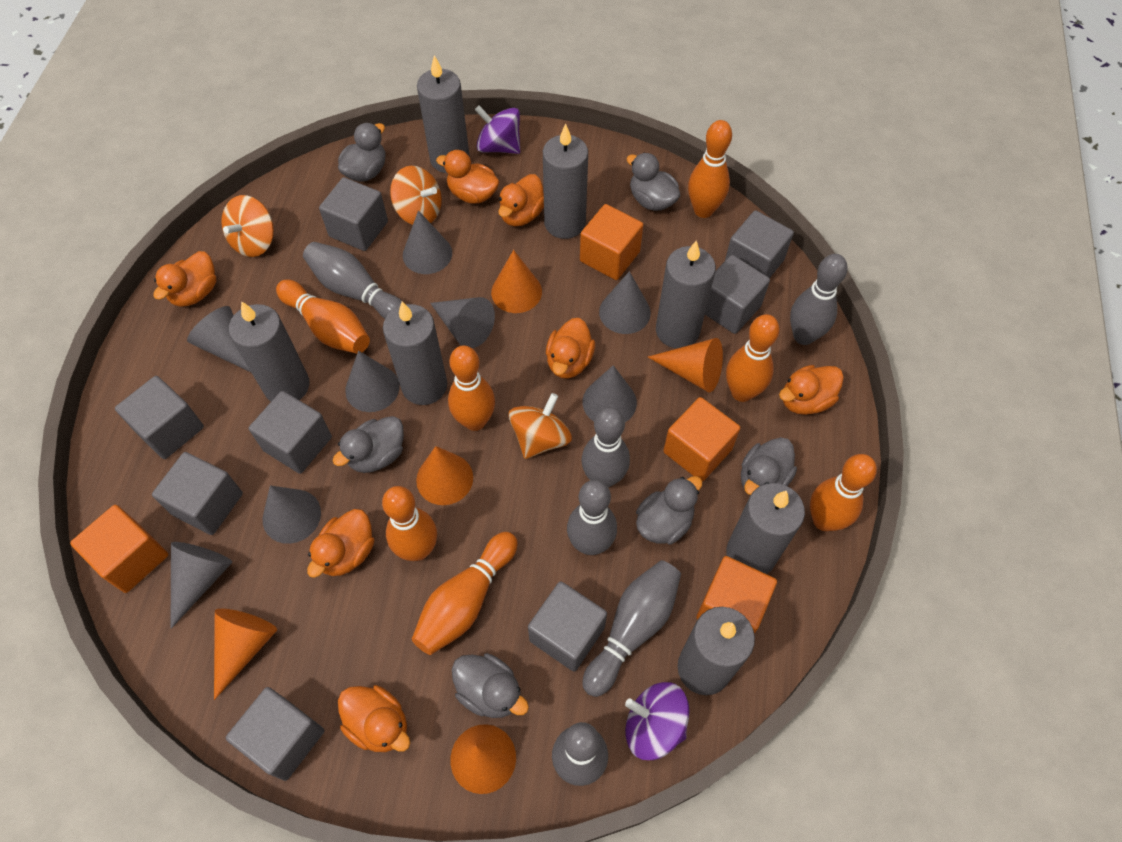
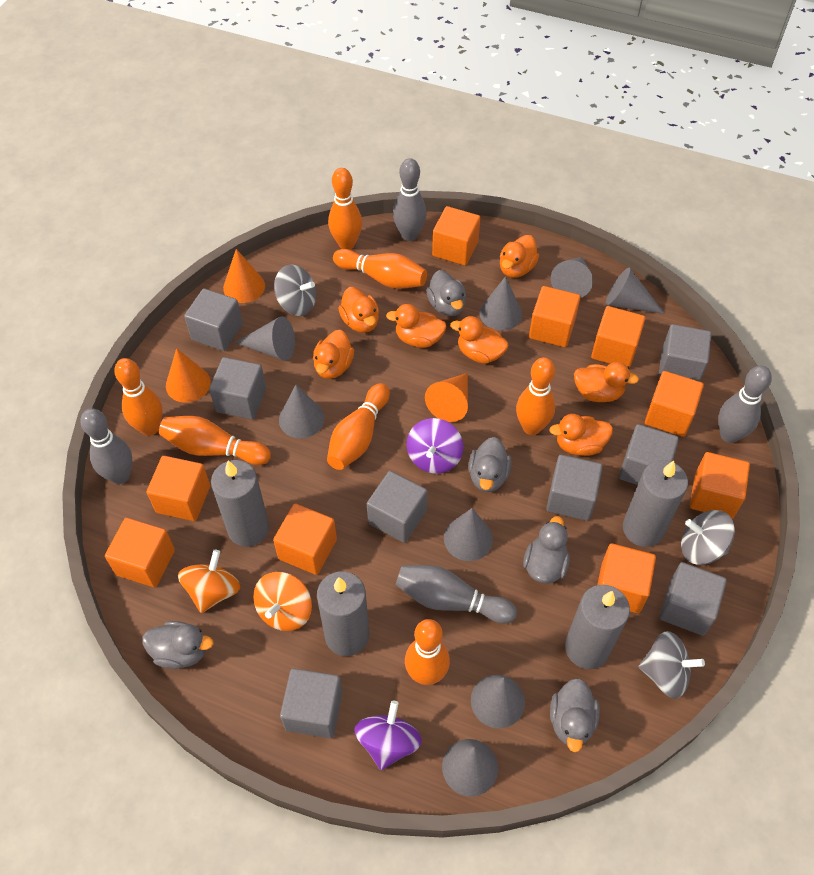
grey bowling pin: [303,242,404,319] [552,722,608,786] [567,480,617,555] [581,407,630,488] [582,560,681,697] [790,254,848,345] = 6 -> [80,408,133,484] [393,158,427,241] [395,565,517,624] [718,366,772,443] = 4
grey candle: [229,301,310,401] [383,302,447,405] [417,55,470,173] [543,124,588,239] [656,240,716,348] [678,607,755,695] [726,483,805,574] = 7 -> [211,460,269,547] [317,571,369,656] [565,585,630,669] [623,460,688,547] = 4
grey duck: [332,416,404,473] [338,123,386,182] [452,653,529,718] [626,153,681,211] [636,476,702,544] [741,437,797,496] = 6 -> [142,621,214,669] [426,270,466,316] [468,437,512,492] [523,516,570,584] [550,678,600,752] = 5
grey spinning top: none = 0 -> [274,265,316,316] [638,631,705,699] [681,510,735,565] = 3
orange cone: [214,609,277,700] [416,446,473,505] [450,724,516,794] [491,250,542,313] [648,338,723,392] = 5 -> [166,348,211,403] [223,249,265,303] [425,373,468,422] = 3
orange cube: [70,505,168,593] [580,204,643,280] [663,397,740,482] [696,556,777,633] = 4 -> [105,518,175,587] [146,456,210,521] [273,504,337,575] [432,206,481,266] [529,286,581,347] [591,306,645,368] [597,543,656,613] [645,371,704,437] [690,452,750,519] = 9
orange spinning top: [221,195,274,257] [390,166,442,225] [509,393,572,459] = 3 -> [178,550,240,613] [253,572,312,631] = 2

